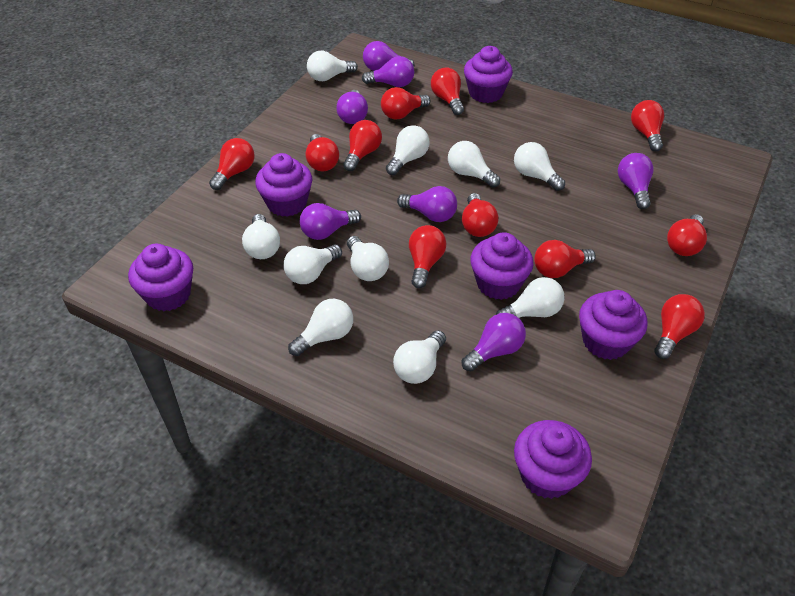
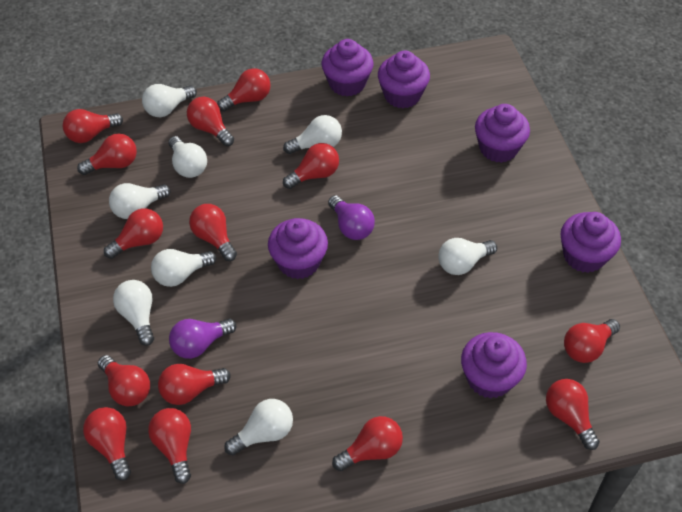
purple light bulb: [300,203,361,240] [336,90,368,124] [362,56,414,87] [363,41,415,71] [397,186,457,222] [462,313,526,372] [618,153,653,209] = 7 -> [169,318,236,359] [328,195,375,240] = 2
red light bulb: [209,138,254,190] [306,134,339,171] [343,120,382,171] [381,87,431,120] [409,225,446,288] [431,67,464,115] [462,193,499,237] [534,240,596,278] [631,100,664,151] [654,294,705,359] [667,214,707,256] = 11 -> [63,109,123,143] [77,133,137,175] [83,407,131,481] [98,355,150,406] [104,208,163,259] [148,408,191,484] [158,364,231,405] [187,97,234,146] [189,204,237,261] [217,68,271,112] [283,143,339,189] [332,416,403,471] [546,379,600,450] [564,319,620,363] = 14
white light bulb: [242,214,280,259] [284,244,342,284] [288,299,353,356] [307,51,358,81] [347,236,389,281] [386,125,429,175] [393,330,446,384] [448,141,500,188] [496,277,565,318] [514,142,565,191] = 10 -> [109,183,171,219] [113,280,154,346] [142,84,197,117] [151,249,216,287] [168,136,207,178] [224,399,293,456] [283,115,342,154] [438,238,497,275] = 8

